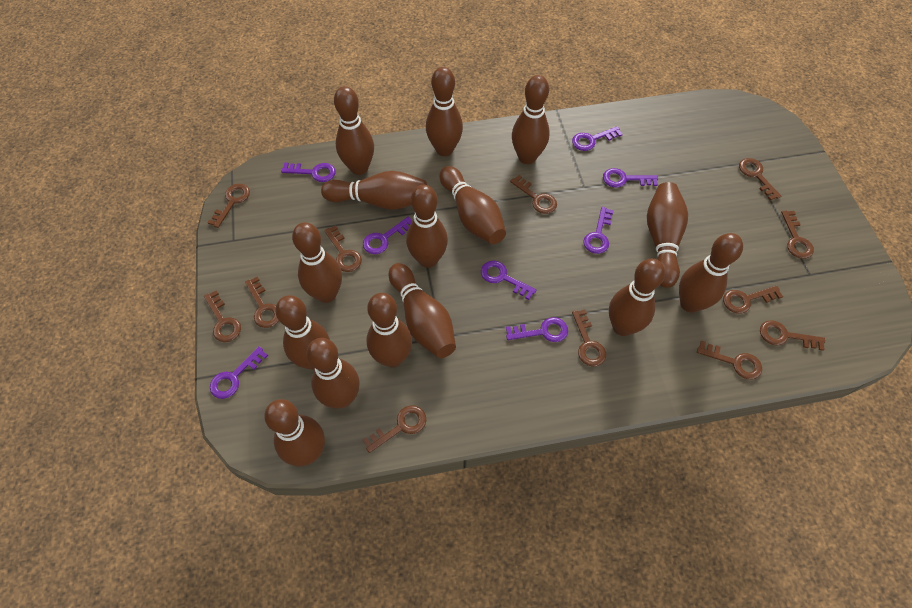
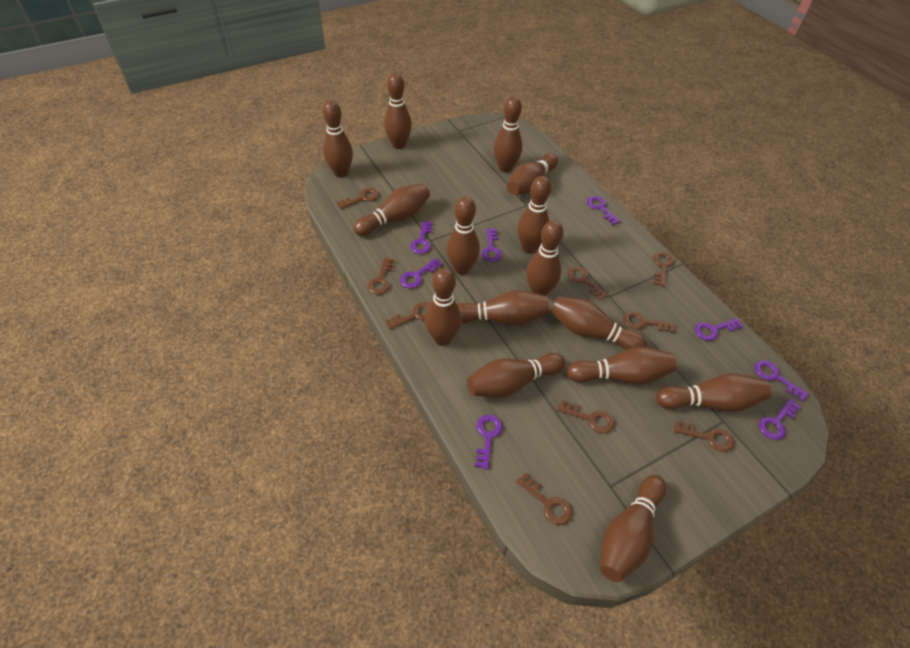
brown key: [204,290,241,342] [207,184,250,228] [245,277,279,328] [324,225,362,272] [363,405,426,453] [510,175,557,214] [572,310,606,367] [697,340,762,379] [723,286,783,314] [739,158,781,201] [760,320,825,351] [781,211,814,259] = 12 -> [337,188,379,209] [368,258,394,294] [385,302,429,329] [516,472,572,525] [557,400,615,434] [567,266,608,301] [623,311,675,333] [653,252,674,287] [674,420,734,452] = 9

